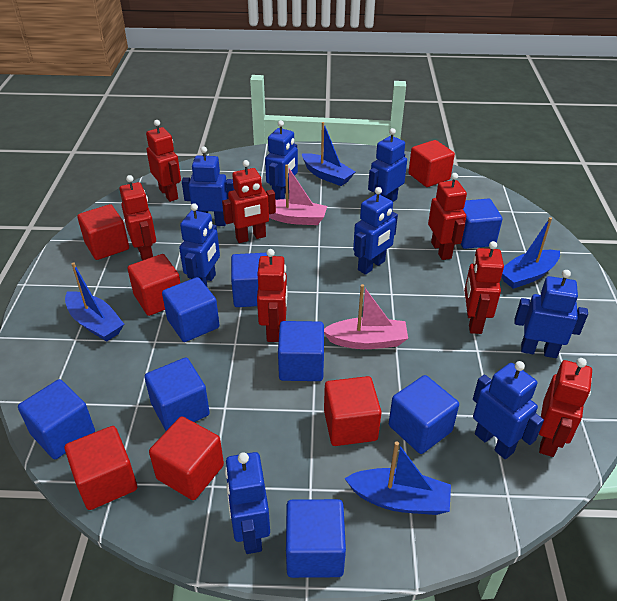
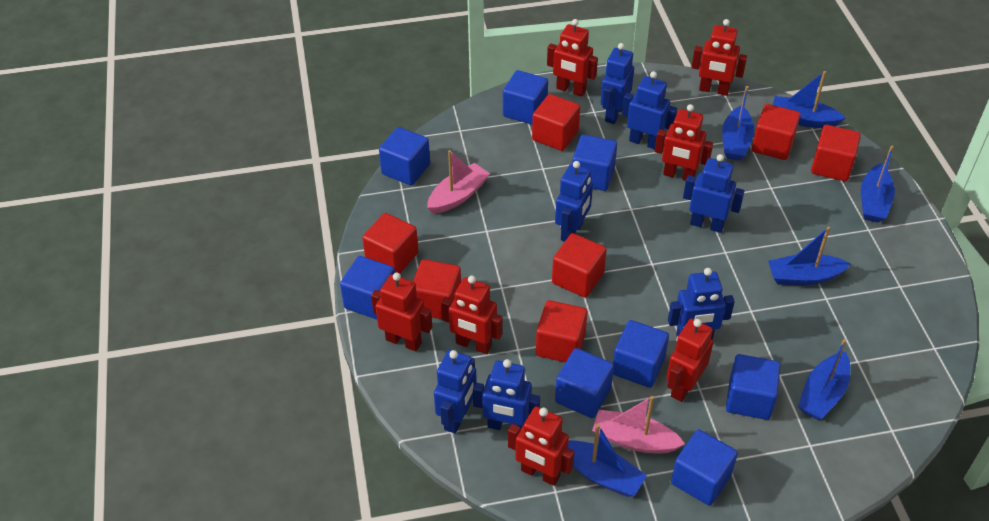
blue boat: [65,262,124,342] [302,122,355,186] [344,441,451,515] [502,217,560,289] = 4 -> [568,424,647,497] [722,86,754,161] [768,227,851,285] [773,71,846,128] [798,339,850,420] [861,146,895,223] = 6
blue robot: [179,203,220,287] [182,146,234,226] [225,452,270,554] [265,120,298,200] [353,187,398,275] [368,128,407,202] [473,361,544,459] [515,270,588,358] = 8 -> [434,350,477,434] [473,359,540,430] [555,161,593,242] [601,43,634,124] [622,71,677,149] [668,268,735,339] [683,154,745,233] = 7
red cube: [65,426,137,510] [77,204,129,260] [127,254,180,316] [149,416,224,500] [324,376,382,446] [409,140,455,187] = 6 -> [362,213,418,274] [413,259,461,319] [532,94,580,151] [536,300,588,363] [552,233,607,298] [752,104,801,160] [811,125,861,181] = 7

